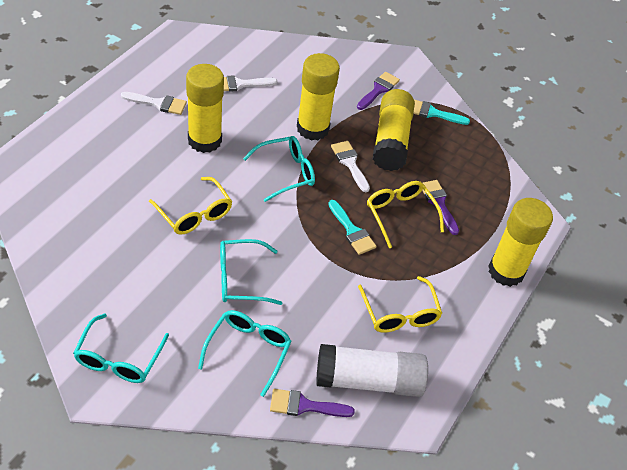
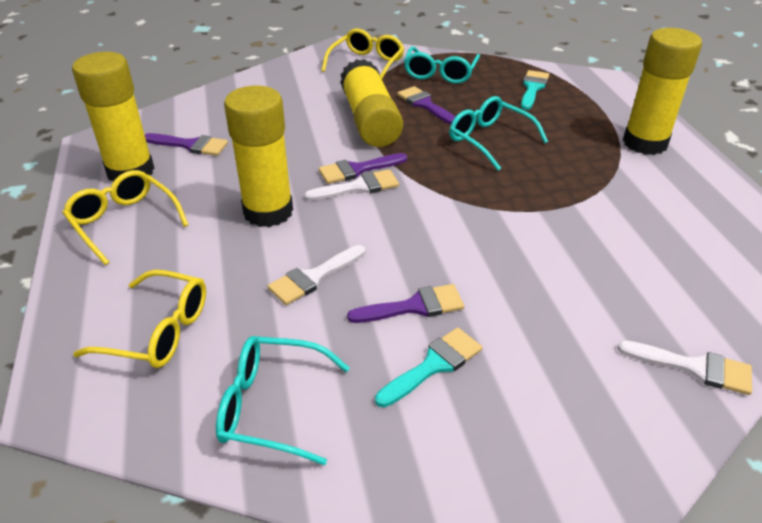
purple brush: [270,389,355,417] [357,72,400,110] [422,180,459,235] = 3 -> [145,133,228,156] [319,153,407,184] [347,284,464,323] [397,86,456,125] = 4
turquoise glasses: [73,313,169,383] [198,310,292,397] [220,239,282,305] [243,136,315,202] = 4 -> [216,336,350,465] [404,46,480,84] [449,96,548,171] = 3
white glue stick: [316,344,428,397] = 1 -> none = 0

